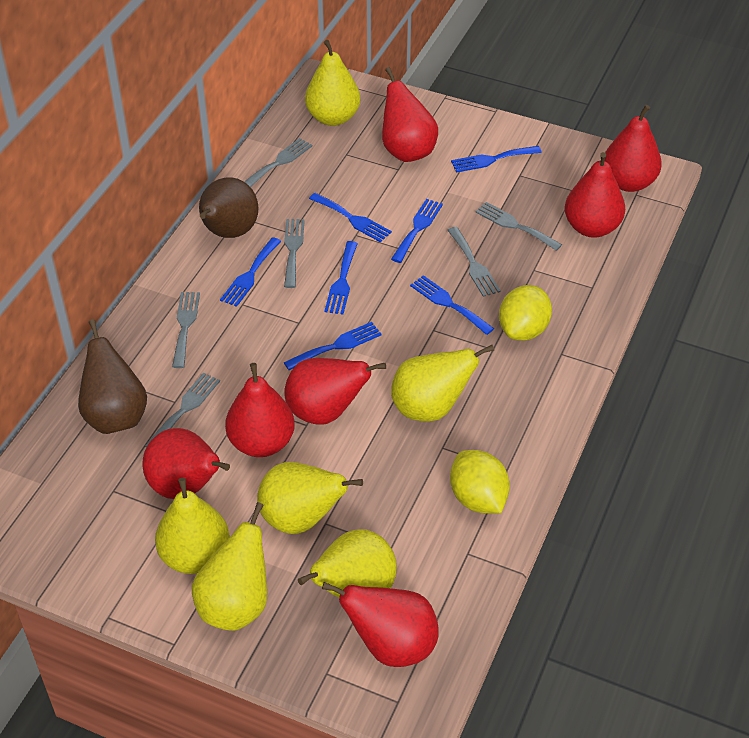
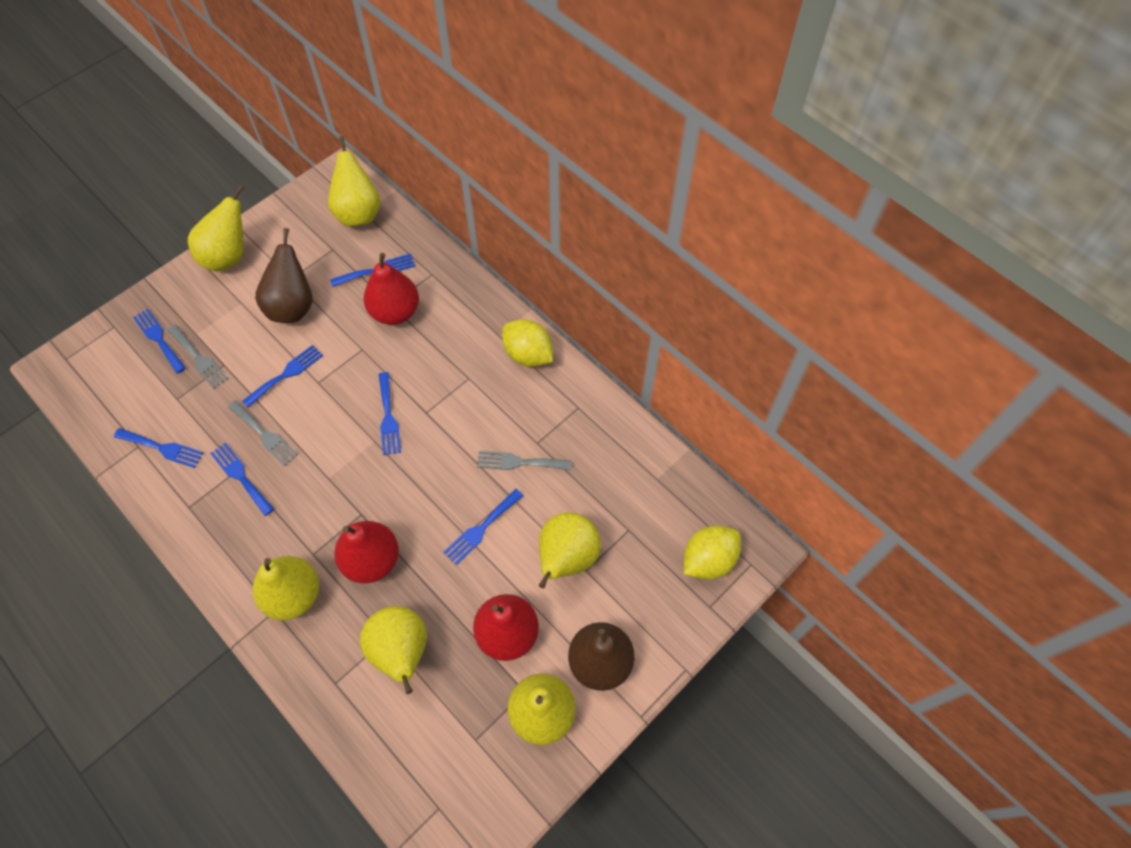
grey fork: [145,373,220,447] [172,292,200,368] [244,138,313,187] [284,219,305,288] [448,227,501,297] [475,202,562,251] = 6 -> [167,325,228,389] [228,400,298,466] [477,451,572,471] = 3
red pear: [142,428,230,499] [225,363,295,457] [285,358,386,424] [322,582,439,667] [382,67,438,162] [565,152,625,238] [605,105,662,192] = 7 -> [334,521,399,583] [364,253,419,325] [473,594,539,661] = 3

